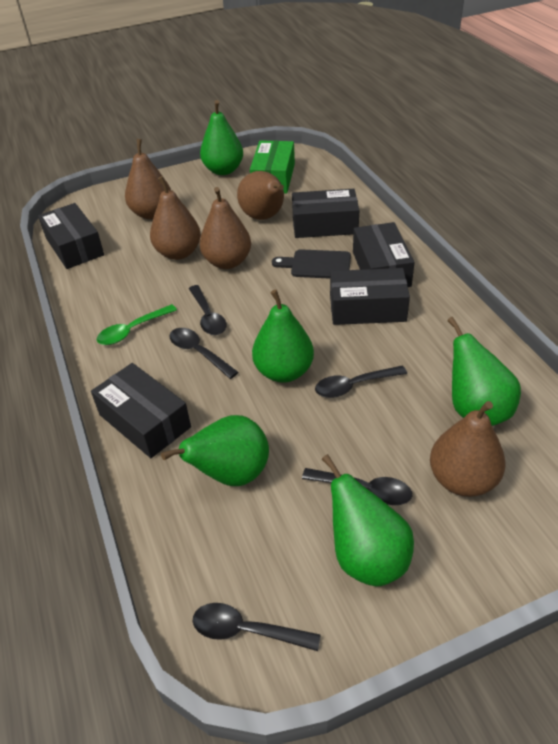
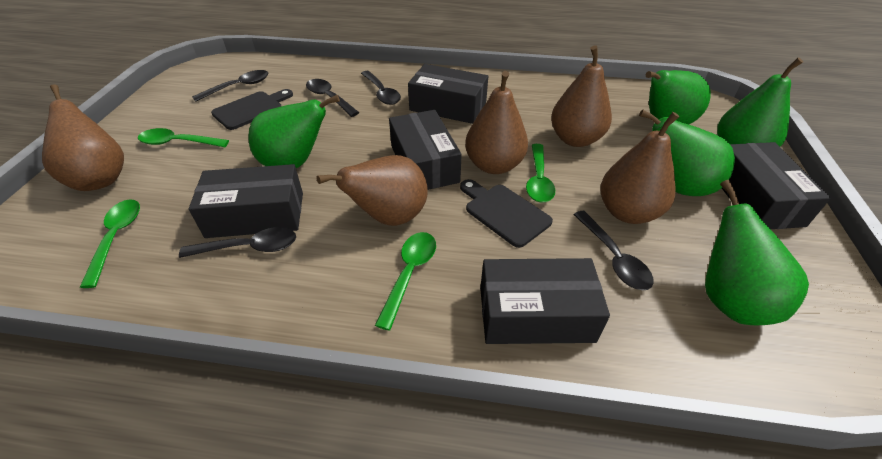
black cutting board: [272,249,351,279] = 1 -> [211,89,293,130] [460,179,553,248] = 2
green box: [250,140,295,193] = 1 -> none = 0
green spoon: [97,304,177,345] = 1 -> [80,199,140,288] [138,128,229,147] [375,232,436,331] [526,144,555,203] = 4

